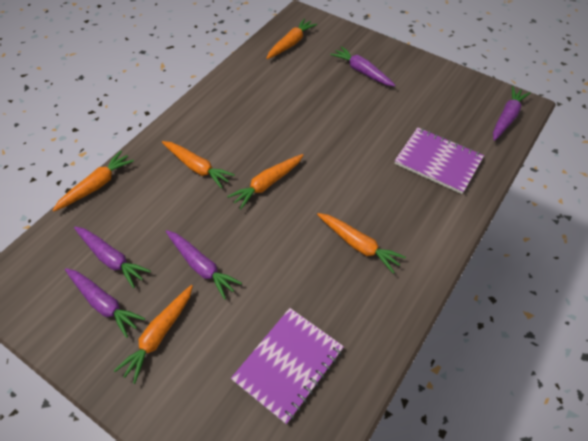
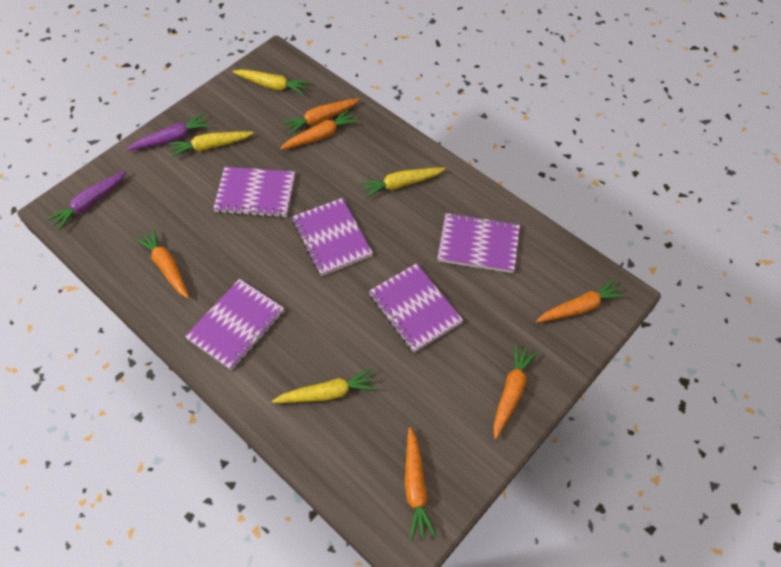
purple carrot: [65,268,145,338] [74,227,151,288] [166,230,242,300] [330,46,396,86] [493,86,530,141] = 5 -> [47,171,126,231] [127,113,211,151] = 2
purple notebook: [231,308,344,424] [395,127,484,194] = 2 -> [185,279,285,370] [213,167,295,218] [292,198,373,276] [369,263,464,353] [437,213,520,273] = 5
yellow carrot: none = 0 -> [168,131,254,158] [232,69,310,95] [272,368,377,403] [360,168,446,198] = 4

